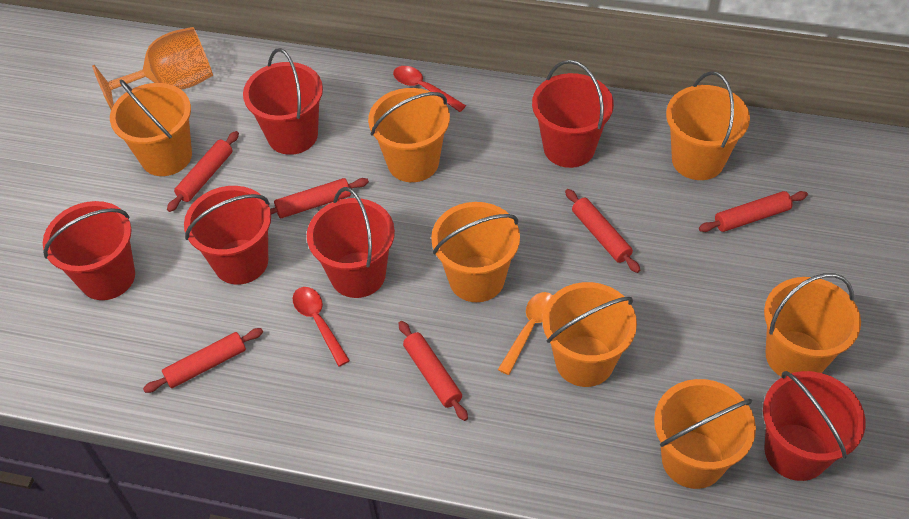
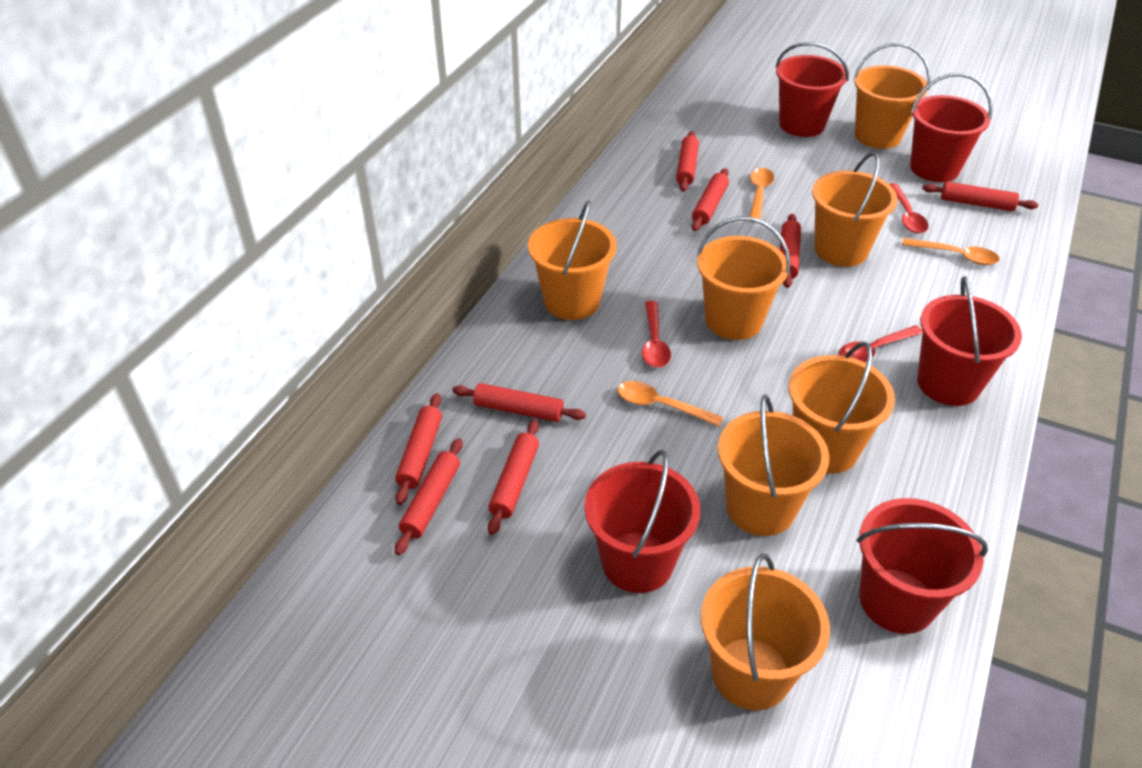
orange goblet: [92,27,213,109] = 1 -> none = 0
orange spoon: [498,292,553,375] = 1 -> [618,381,723,427] [750,168,774,222] [902,238,1000,265] = 3
red bucket: [43,201,135,300] [184,186,271,285] [243,48,323,155] [307,187,395,298] [532,60,614,168] [763,371,866,481] = 6 -> [584,450,700,593] [775,42,849,137] [857,498,988,634] [910,73,993,182] [917,276,1022,406] = 5
red rolling pin: [143,328,263,393] [167,131,239,212] [270,178,369,218] [399,321,468,421] [565,189,640,273] [699,191,808,232] = 6 -> [395,393,442,505] [395,438,463,555] [452,383,586,422] [488,420,539,535] [676,131,699,192] [692,168,729,231] [780,214,801,288] [922,182,1038,211] = 8
red spoon: [292,287,350,366] [393,66,466,112] = 2 -> [642,301,671,368] [838,325,923,362] [889,183,929,234] = 3

